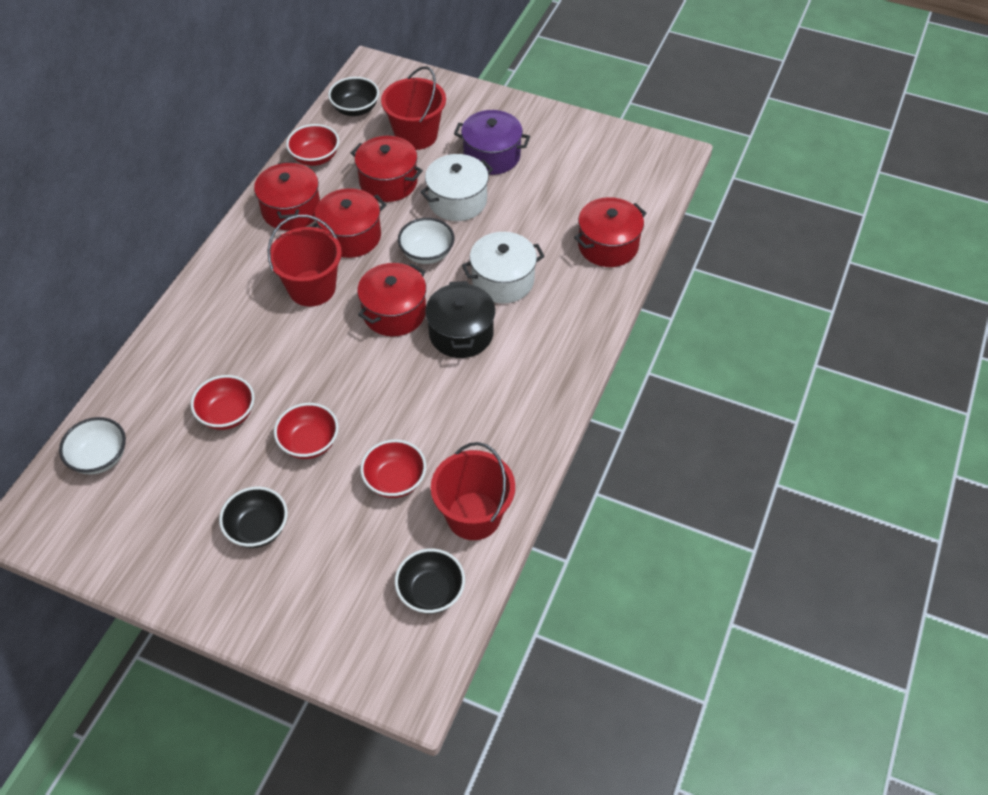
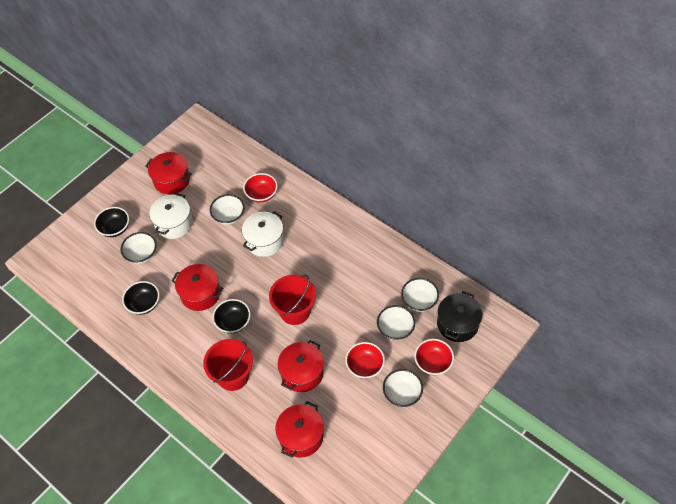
purple pot: [454,110,530,175] = 1 -> none = 0
red bowl: [191,375,255,430] [274,403,339,459] [286,124,339,166] [360,439,426,498] = 4 -> [243,173,278,203] [345,342,385,379] [414,339,454,375] = 3
red bucket: [267,215,342,307] [381,66,446,150] [431,442,515,540] = 3 -> [203,339,253,391] [269,275,316,325] = 2
red pot: [254,161,320,231] [310,188,386,258] [351,136,423,202] [357,263,426,336] [574,197,647,267] = 5 -> [146,152,192,195] [172,264,223,311] [275,401,324,458] [278,340,324,392] = 4
white bowl: [59,417,126,474] [398,218,455,264] = 2 -> [121,232,157,264] [210,194,245,225] [377,305,415,340] [383,369,423,407] [401,278,439,312] = 5

